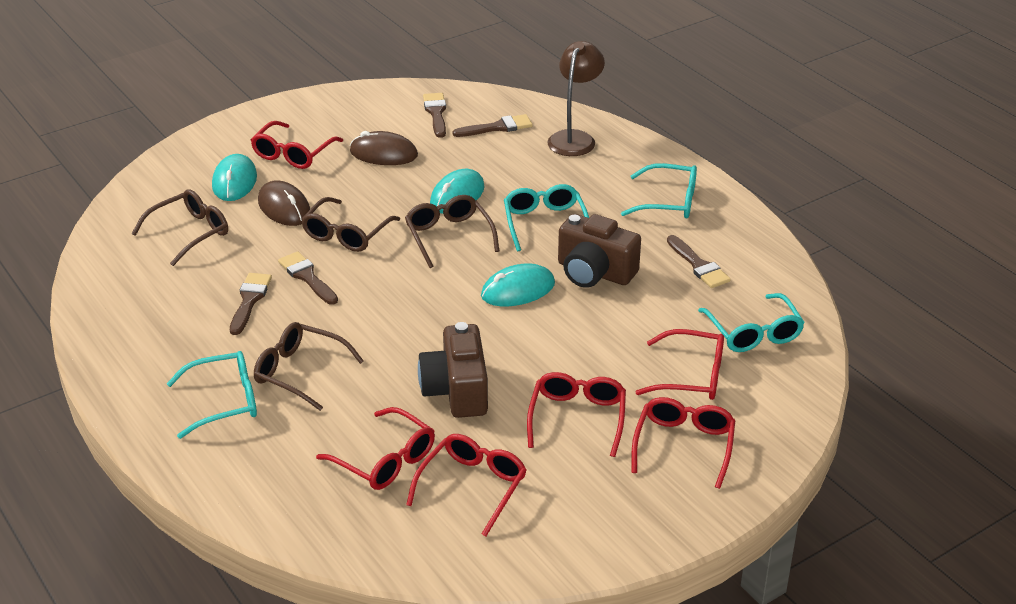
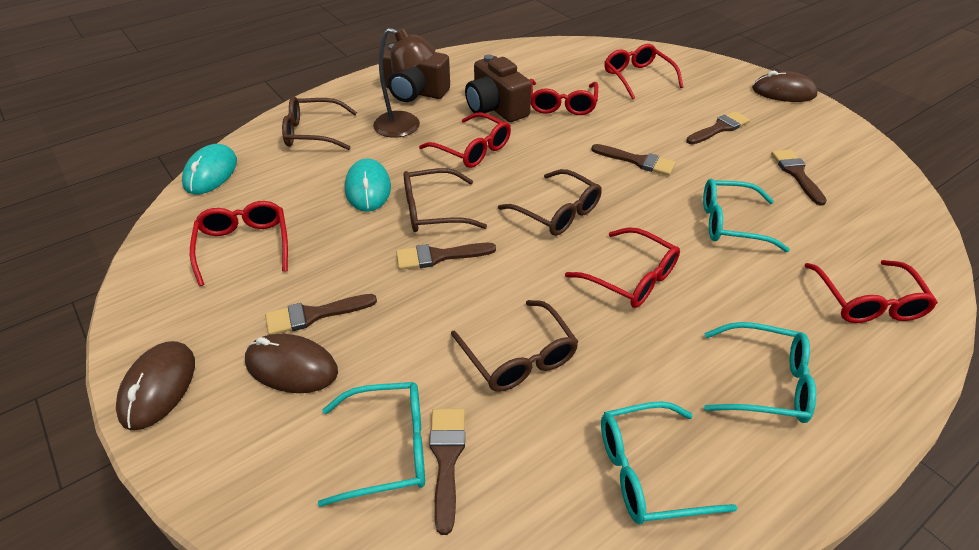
brown brush: [230,273,272,335] [278,251,338,305] [423,93,446,138] [453,114,533,137] [667,235,731,288] = 5 -> [265,294,377,335] [396,243,496,270] [429,409,465,535] [591,144,676,176] [686,111,750,144] [771,150,827,206] = 6
brown mouse: [258,180,310,226] [350,131,418,165] = 2 -> [116,341,195,430] [245,334,338,393] [752,71,818,102] = 3
turquoise mouse: [212,154,257,201] [430,169,485,214] [481,263,555,306] = 3 -> [182,144,237,195] [345,158,391,212] = 2

